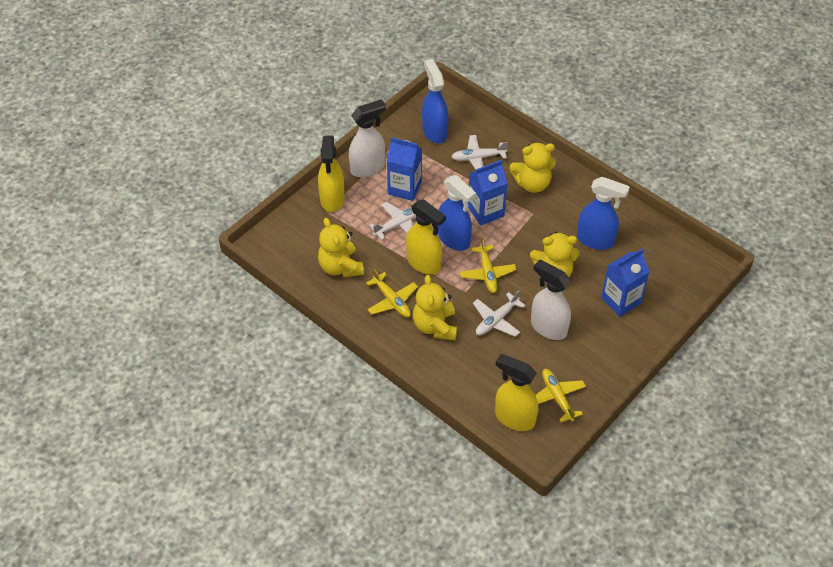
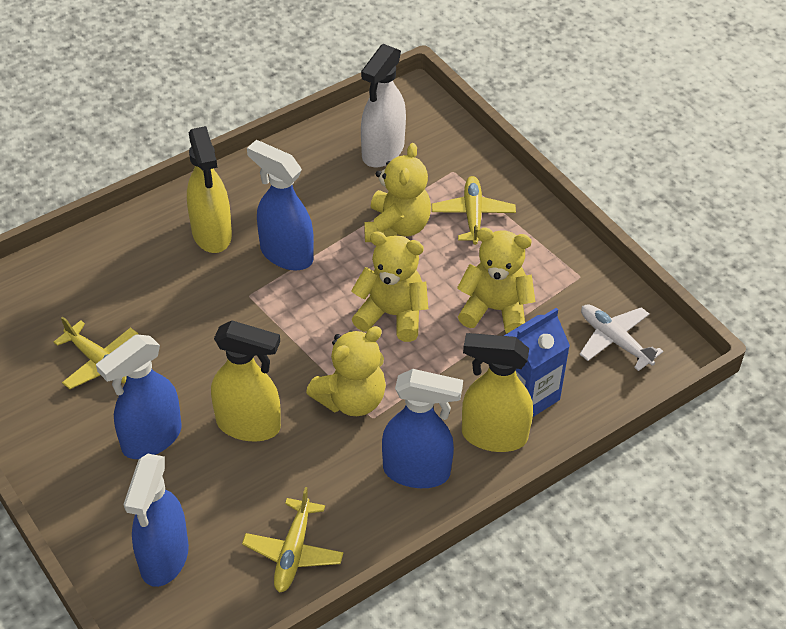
blue carton: [387,137,422,201] [468,160,508,226] [601,248,650,317] = 3 -> [504,308,570,417] = 1
blue spray bottle: [422,59,449,143] [438,175,476,251] [577,177,630,250] = 3 -> [96,334,182,459] [124,454,189,587] [247,140,314,270] [382,369,463,488] = 4
white plane: [370,202,416,240] [452,135,508,169] [473,290,526,337] = 3 -> [580,304,663,371] = 1
white spray bottle: [349,99,386,177] [531,260,571,340] = 2 -> [361,44,406,167] = 1

